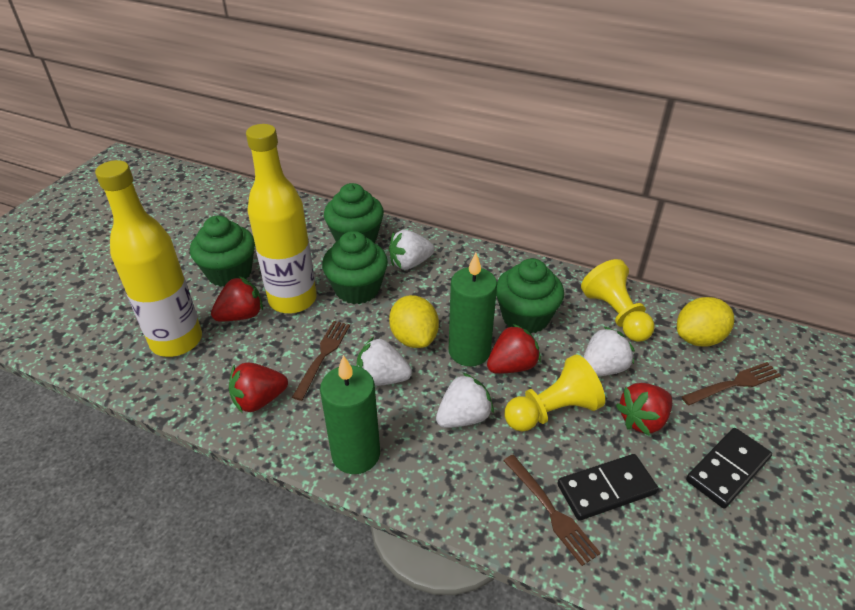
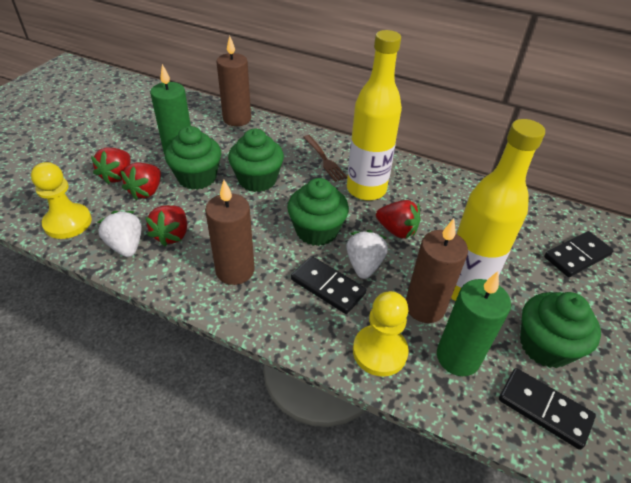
black domino: [557,454,658,521] [686,428,772,508] = 2 -> [291,256,366,314] [499,368,596,450] [544,231,614,277] = 3
brown candle: none = 0 -> [205,180,255,285] [217,36,251,126] [406,219,468,323] = 3
brown fork: [292,321,350,401] [503,455,601,566] [681,362,781,405] = 3 -> [303,135,347,182] = 1
white strawberry: [356,337,412,386] [389,230,435,270] [436,372,494,428] [583,326,635,377] = 4 -> [98,211,141,257] [346,230,388,279] = 2
yellow lemon: [389,295,439,348] [677,297,734,347] = 2 -> none = 0

